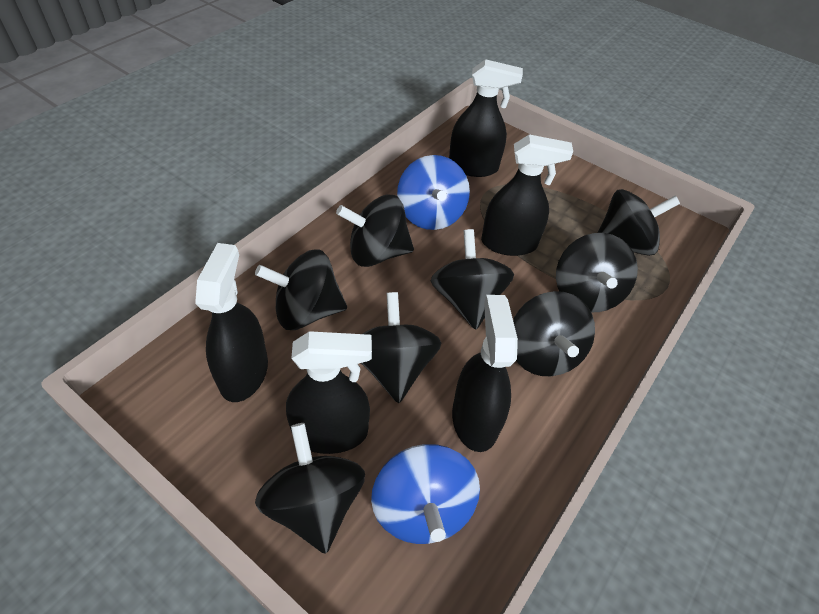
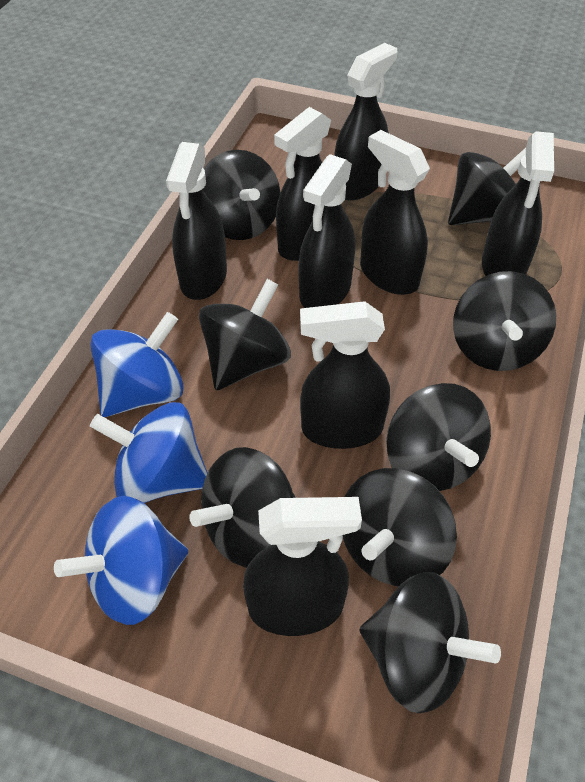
black spray bottle: [195,243,268,402] [286,331,372,454] [449,59,523,177] [452,295,518,452] [481,134,573,256] = 5 -> [166,142,227,300] [243,497,362,636] [274,107,331,261] [299,154,355,308] [300,302,390,449] [334,43,397,200] [360,130,430,295] [482,131,554,276] = 8
blue spinning top: [371,444,480,544] [397,155,470,230] = 2 -> [54,496,188,625] [90,312,184,417] [90,402,207,503] = 3

